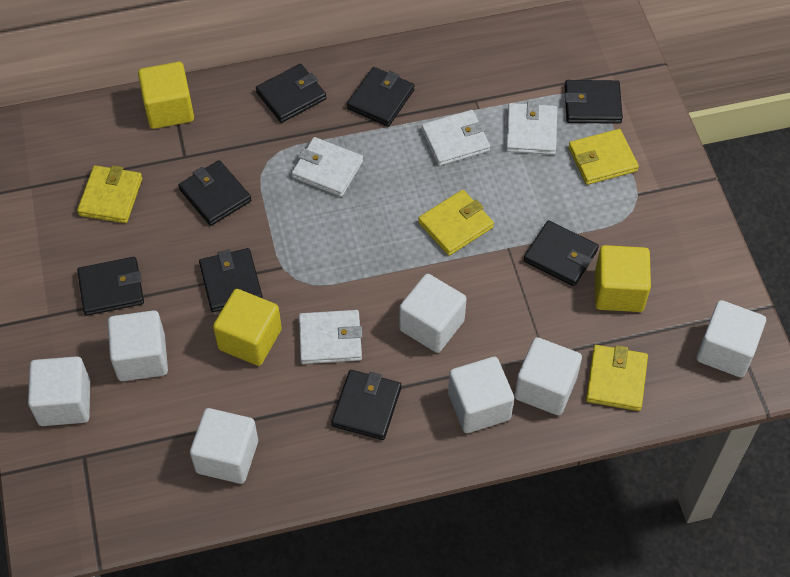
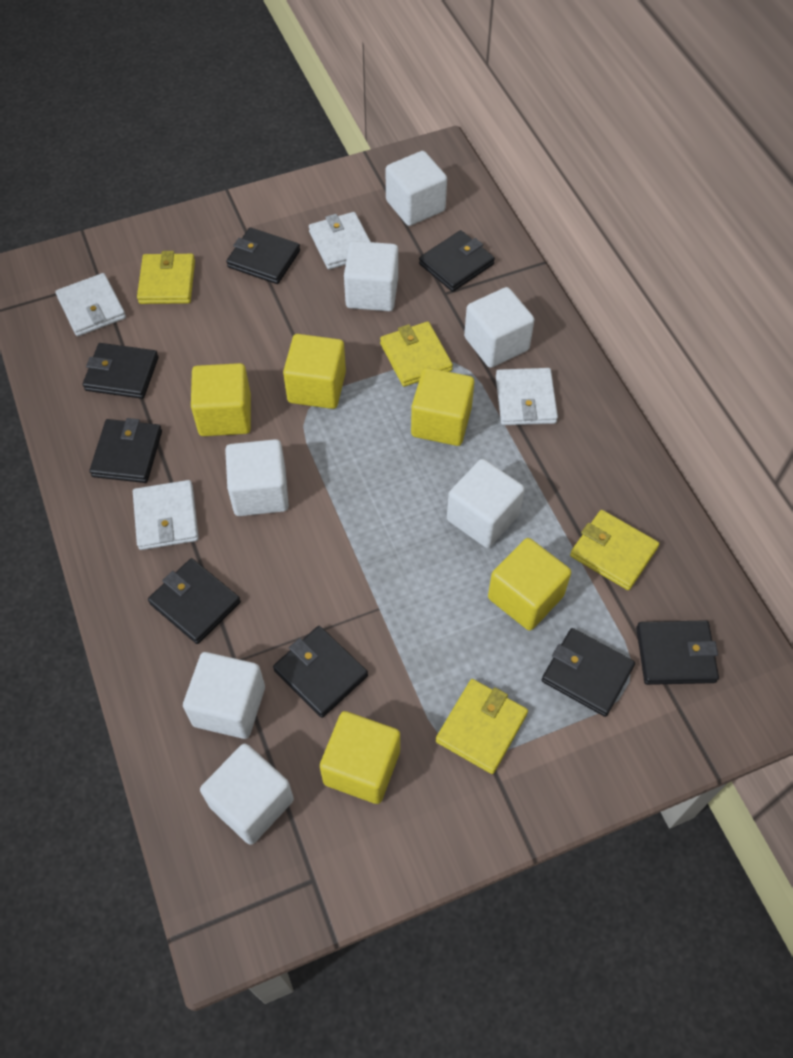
yellow cube: [138,62,194,129] [213,289,282,366] [595,245,651,312] = 3 -> [191,363,251,436] [283,334,346,409] [320,711,400,804] [411,368,474,446] [488,538,571,630] = 5

